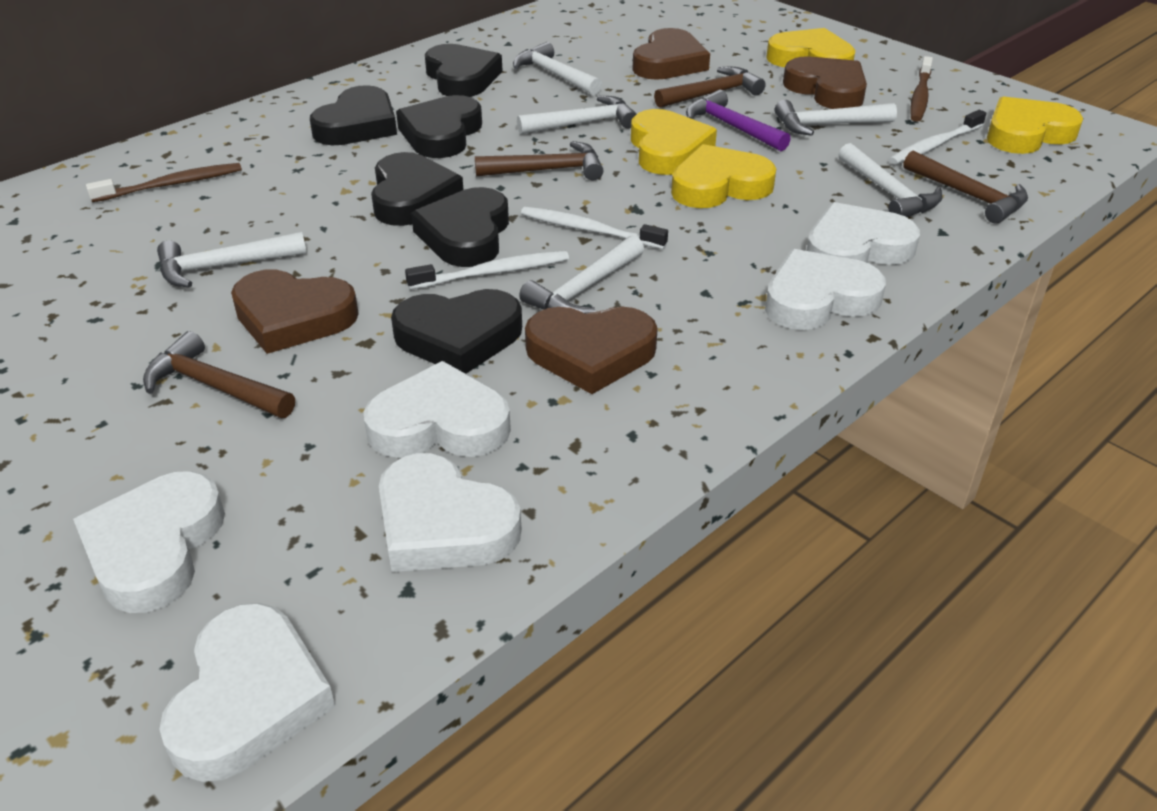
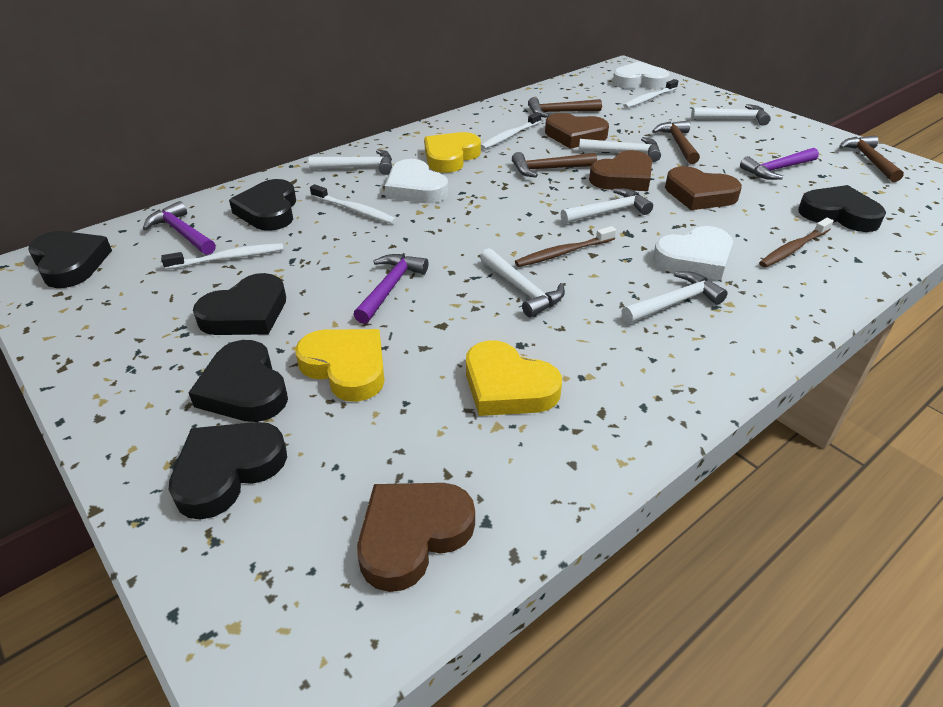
purple hammer: [686,90,791,151] = 1 -> [143,201,216,255] [353,254,429,324] [740,148,819,180] = 3
white heart: [73,471,225,613] [159,603,335,782] [364,361,511,458] [379,453,521,572] [765,249,886,330] [807,202,920,265] = 6 -> [385,159,448,203] [613,62,670,89] [653,226,733,280] = 3
white toothbrush: [405,251,569,290] [521,206,668,249] [889,110,986,164] = 3 -> [161,243,284,270] [310,184,396,224] [481,112,541,149] [623,79,678,108] = 4
yellow heart: [631,109,717,175] [671,144,776,208] [766,28,855,67] [987,96,1083,154] = 4 -> [295,329,385,402] [424,132,481,173] [466,340,562,416] = 3

